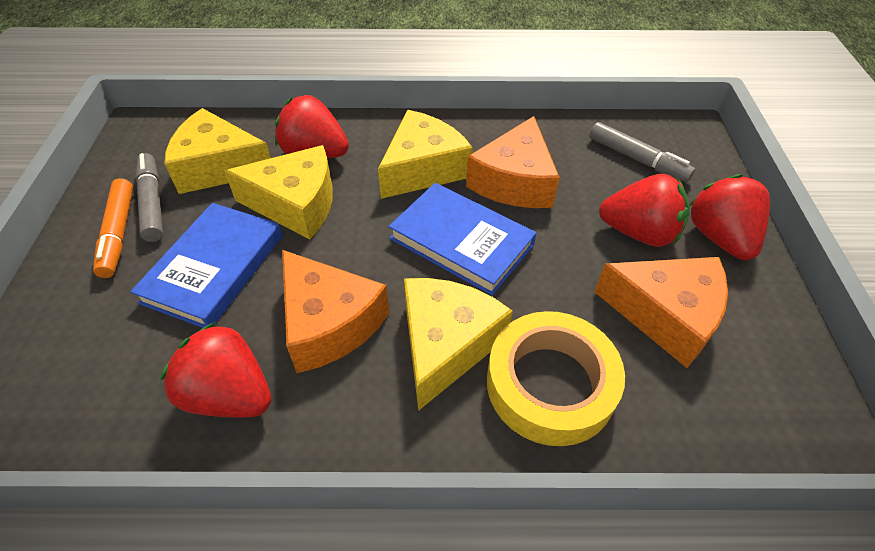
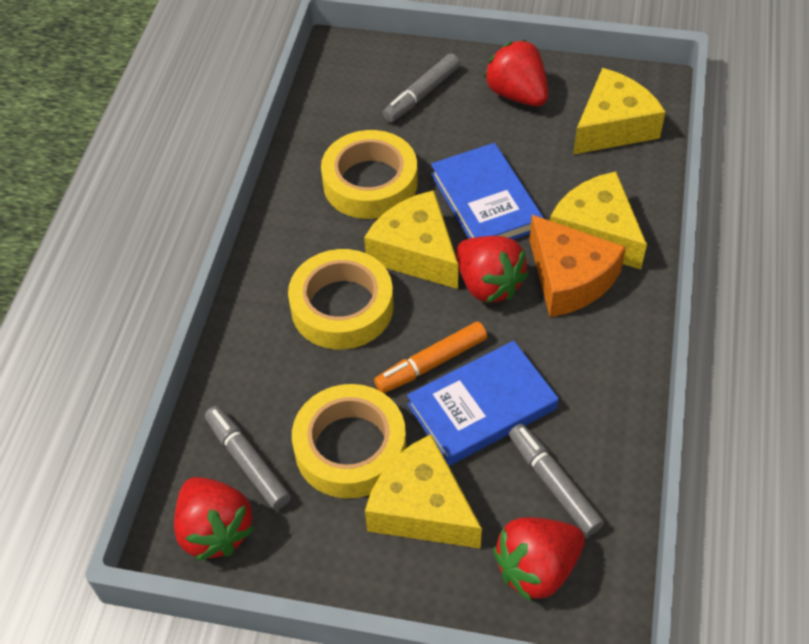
grey marker: [135,153,163,242] [589,122,695,182] = 2 -> [205,406,291,510] [383,53,460,122] [509,424,604,536] = 3
orange cheese: [282,250,389,373] [466,116,560,208] [595,257,728,368] = 3 -> [529,215,626,317] = 1
yellow tape: [487,311,625,446] = 1 -> [288,249,394,349] [292,384,406,499] [321,130,418,219] = 3

